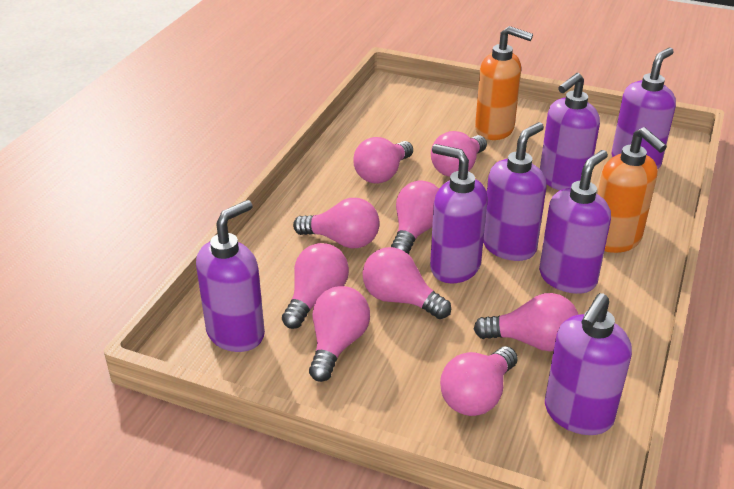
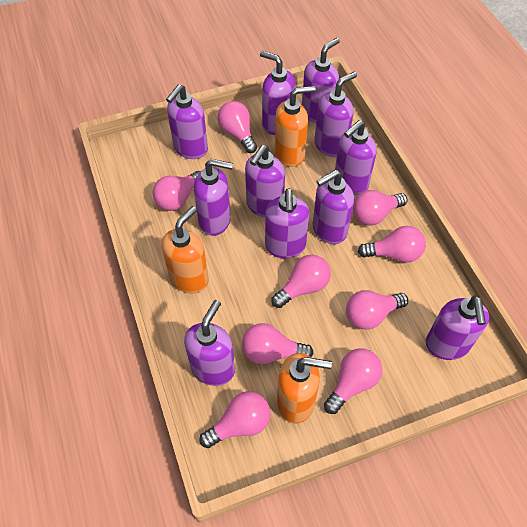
orange soap dispenser: [475,26,533,140] [598,127,667,253] = 2 -> [162,206,209,293] [275,86,315,167] [277,353,332,424] = 3
purple soap dispenser: [196,200,265,352] [430,144,488,283] [483,122,547,261] [539,150,611,294] [540,73,600,190] [545,293,632,435] [611,48,676,169] = 7 -> [166,84,208,159] [184,300,235,386] [194,159,233,236] [245,145,285,218] [260,51,295,135] [265,188,309,258] [302,38,340,123] [313,170,354,244] [315,72,357,157] [335,120,377,195] [426,295,489,360] = 11

